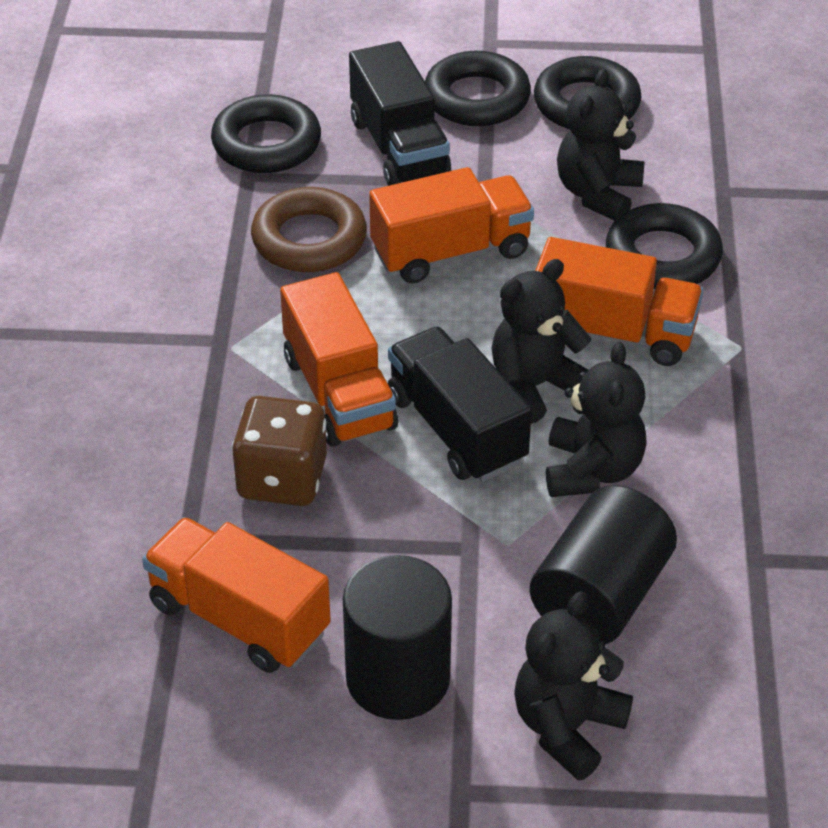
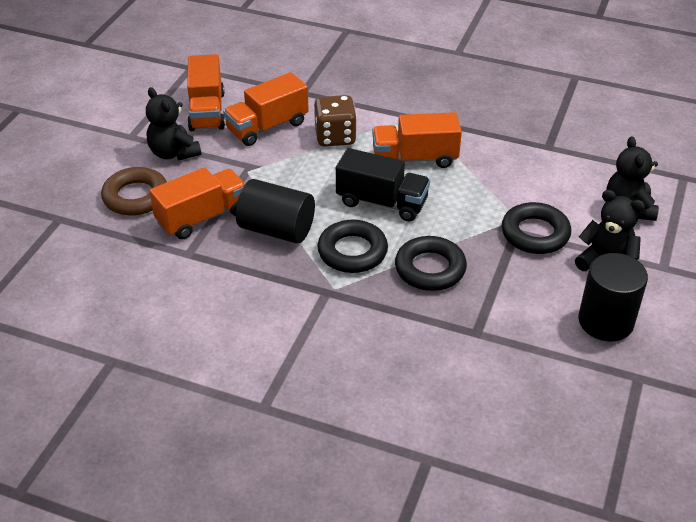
black ring: [211,94,321,173] [425,51,531,126] [534,56,642,129] [606,203,723,289] = 4 -> [317,219,388,273] [395,236,467,291] [502,202,571,254] = 3
black teddy bear: [492,259,591,424] [514,591,633,781] [546,342,647,497] [557,69,644,221] = 4 -> [146,87,201,160] [575,190,645,271] [606,136,659,221] = 3
black truck: [349,41,451,186] [388,327,532,482] = 2 -> [336,148,430,222] = 1

